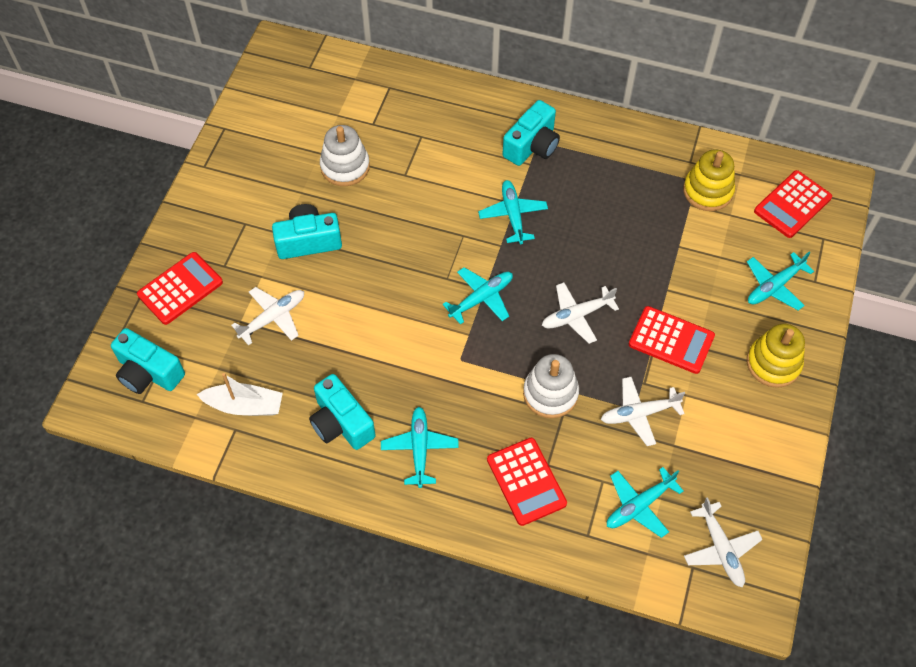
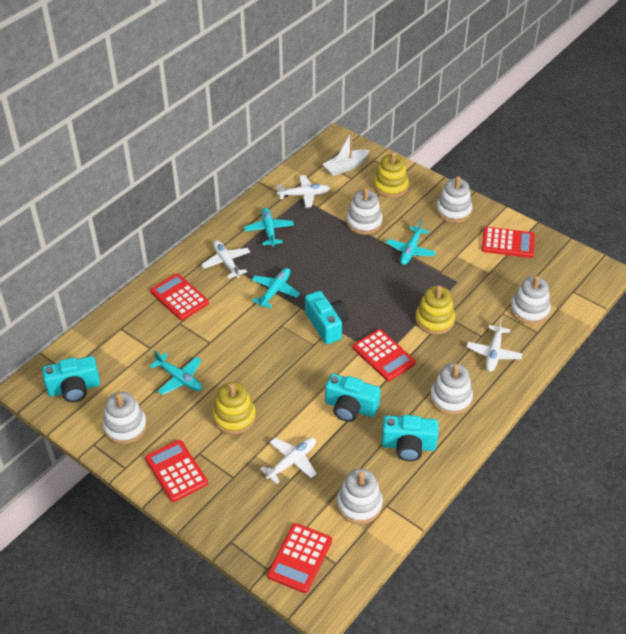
red calculator: [137,252,223,325] [487,438,567,526] [629,306,715,374] [754,170,832,238] = 4 -> [145,440,208,502] [150,273,209,320] [267,523,332,593] [353,329,416,381] [481,227,535,258] = 5
turquoise plane: [381,407,459,488] [442,267,513,325] [478,180,548,244] [607,467,683,538] [747,252,814,310] = 5 -> [149,351,202,395] [244,208,294,246] [251,268,300,308] [386,219,436,265] = 4
white stacking toy: [320,125,370,186] [523,354,579,418] = 2 -> [103,392,147,444] [337,469,383,524] [346,188,383,235] [430,363,473,415] [436,176,472,223] [510,276,551,325] = 6
yellow stacking toy: [683,150,735,211] [747,324,805,388] = 2 -> [213,382,256,434] [374,152,409,198] [415,286,455,335] = 3

